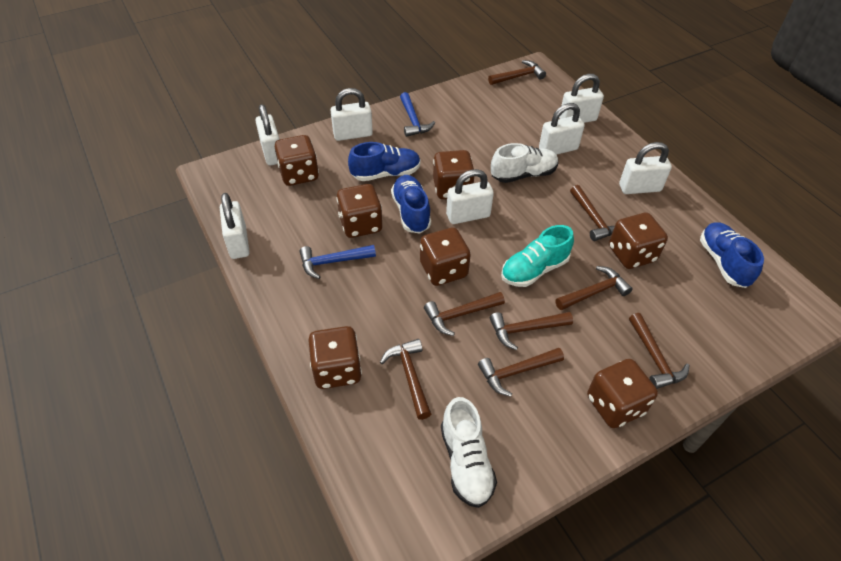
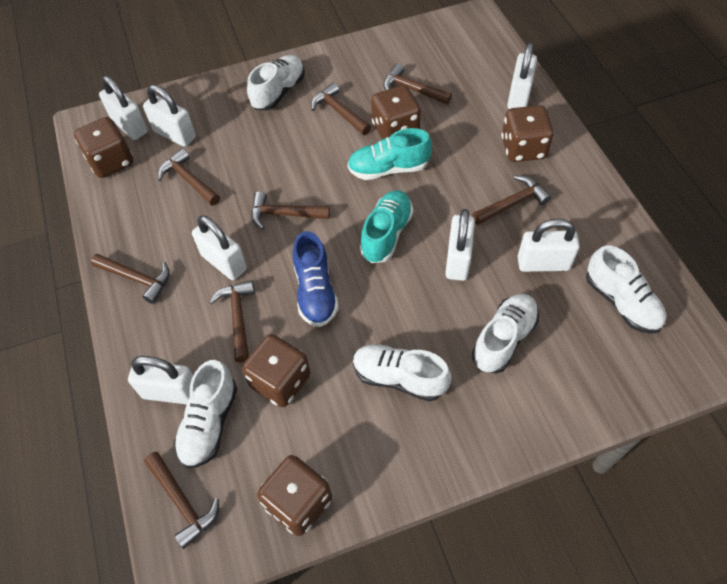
blue hammer: [299,245,376,279] [400,92,435,137] = 2 -> none = 0
blue shoe: [348,142,421,181] [391,175,431,234] [700,222,764,288] = 3 -> [293,231,339,327] = 1
brown dice: [275,135,319,186] [308,326,362,389] [336,184,382,238] [420,227,471,286] [433,150,474,199] [587,359,658,428] [609,213,668,269] = 7 -> [74,117,133,178] [242,334,311,407] [257,455,332,536] [371,85,421,139] [501,105,554,162] = 5
turquoise shoe: [501,225,574,287] = 1 -> [347,128,432,180] [360,190,413,263] = 2
white shoe: [441,397,497,508] [491,143,558,183] = 2 -> [174,360,237,468] [247,55,305,110] [353,344,451,401] [472,294,539,373] [586,245,666,334] = 5

